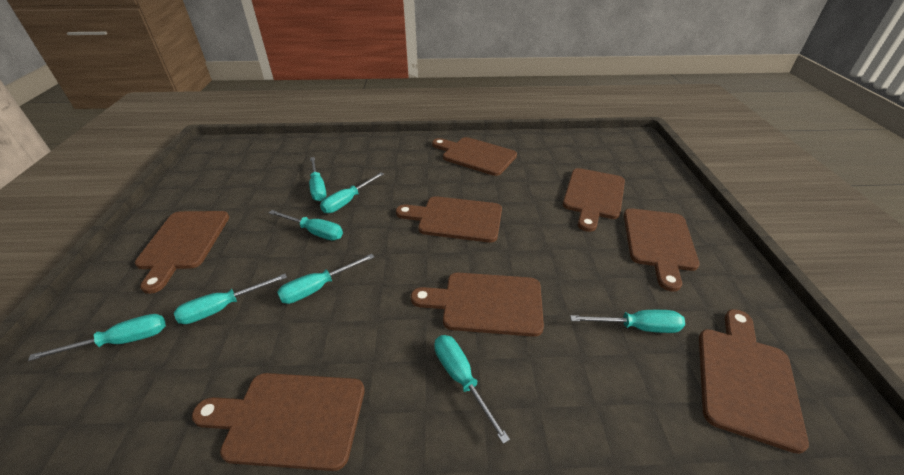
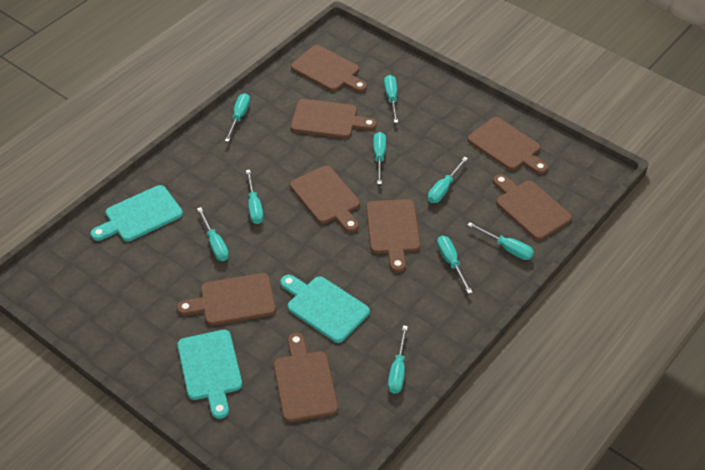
turquoise cutting board: none = 0 -> [90,185,183,241] [177,330,242,419] [280,275,370,343] = 3
turquoise screwdriver: [28,314,166,361] [174,274,287,324] [269,210,343,240] [277,254,374,304] [309,157,326,201] [320,172,384,213] [434,335,510,444] [570,310,685,333] = 8 -> [197,207,229,261] [225,93,250,142] [246,170,264,224] [373,132,386,184] [384,75,398,123] [388,325,408,394] [428,157,468,203] [437,236,472,294] [468,222,534,260] = 9

